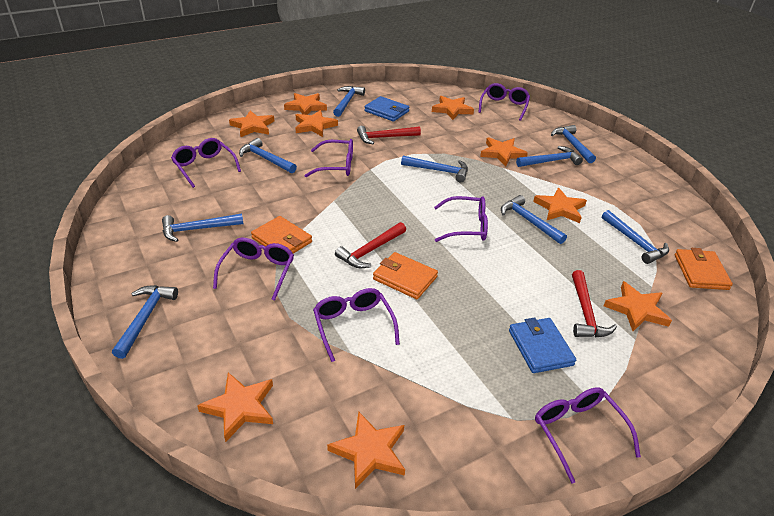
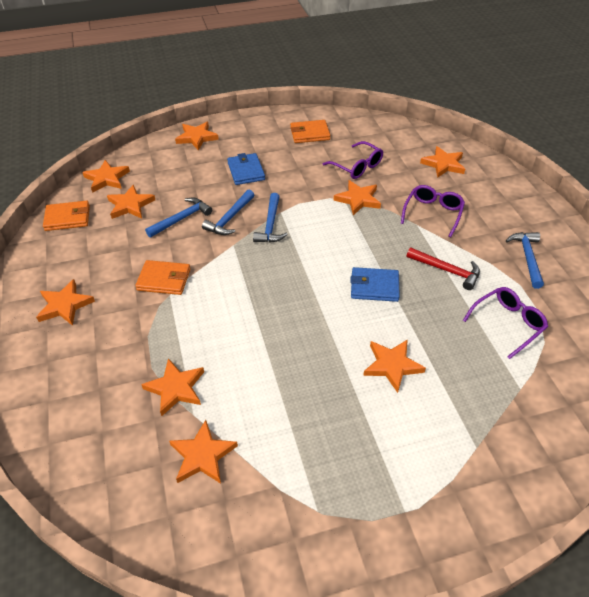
blue hammer: [112,285,178,359] [162,213,243,242] [239,138,297,173] [333,86,365,117] [401,156,468,182] [501,195,567,244] [516,146,583,167] [551,125,596,163] [602,210,669,264] = 9 -> [145,197,212,237] [202,190,254,235] [253,193,288,243] [506,232,544,289] = 4
purple glasses: [171,138,241,188] [213,238,294,301] [304,139,353,177] [313,288,400,362] [434,196,488,242] [478,83,530,121] [535,388,641,484] = 7 -> [323,141,383,179] [401,185,465,237] [463,287,548,359] = 3
red hammer: [335,222,406,268] [357,126,421,144] [572,270,617,337] = 3 -> [407,248,480,290] = 1

